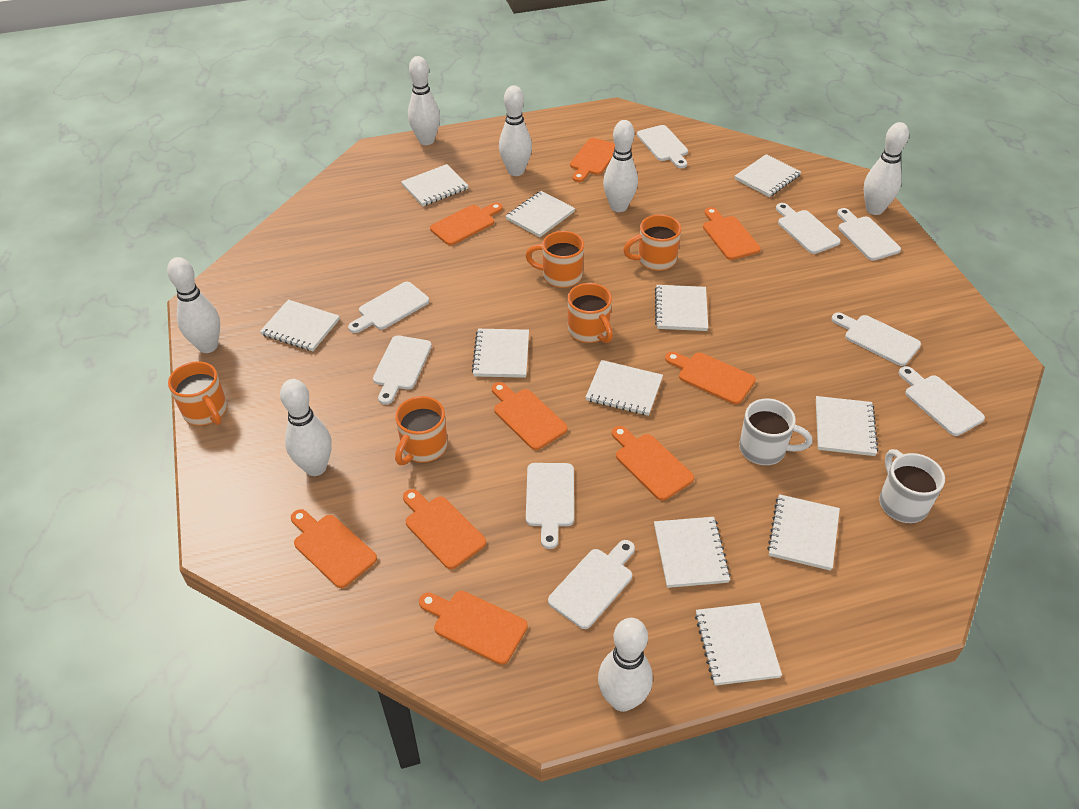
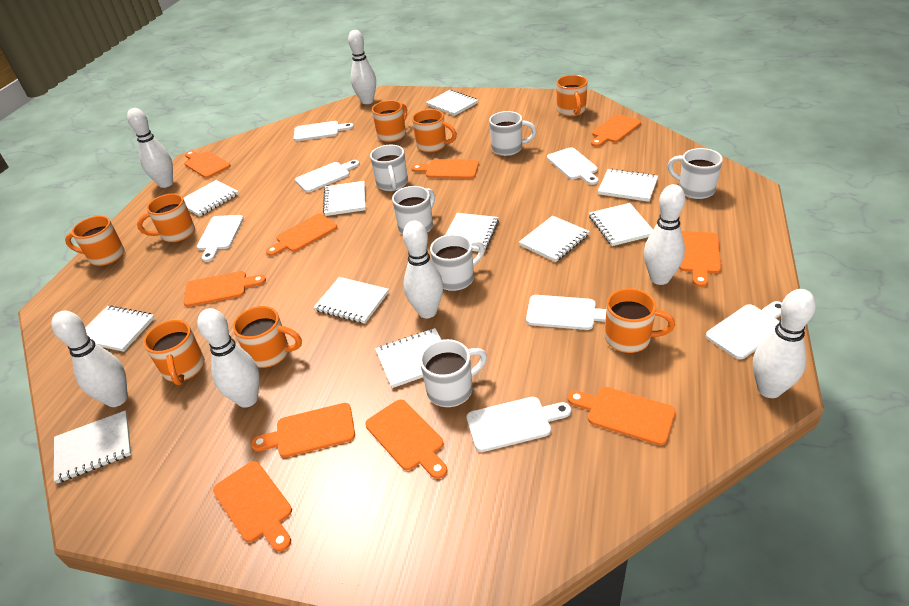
orange cutting board: [291,509,377,588] [403,489,486,569] [419,591,528,665] [430,203,503,245] [492,382,568,450] [570,138,615,182] [612,426,694,501] [665,352,756,405] [703,207,761,260] = 9 -> [184,151,231,178] [184,271,266,307] [213,461,292,552] [251,403,355,458] [266,214,337,256] [365,399,447,479] [411,159,479,179] [568,387,676,446] [591,114,641,147] [679,231,721,287] = 10
orange mug: [168,361,227,426] [395,396,447,465] [525,231,584,288] [568,283,613,343] [623,215,682,271] = 5 -> [65,216,125,266] [137,194,195,242] [143,320,205,385] [233,306,302,368] [372,100,407,142] [412,109,457,153] [557,75,588,117] [605,288,675,353] = 8
white cutting board: [348,282,429,333] [373,335,432,405] [526,463,574,549] [548,540,635,629] [637,125,688,168] [776,203,841,254] [831,313,921,366] [837,208,901,261] [899,366,985,436] = 9 -> [197,215,244,262] [294,121,354,141] [295,160,359,192] [466,397,571,452] [526,295,606,330] [547,147,598,185] [706,301,782,359] = 7
white mug: [739,398,813,465] [879,449,945,523] = 2 -> [370,145,408,191] [392,186,435,234] [420,339,487,407] [430,234,485,291] [489,111,537,156] [668,148,723,199] = 6

